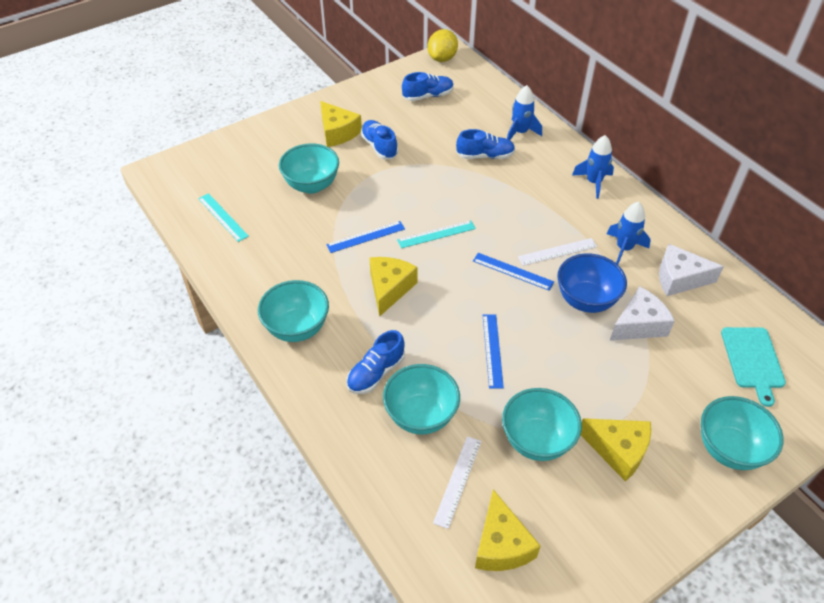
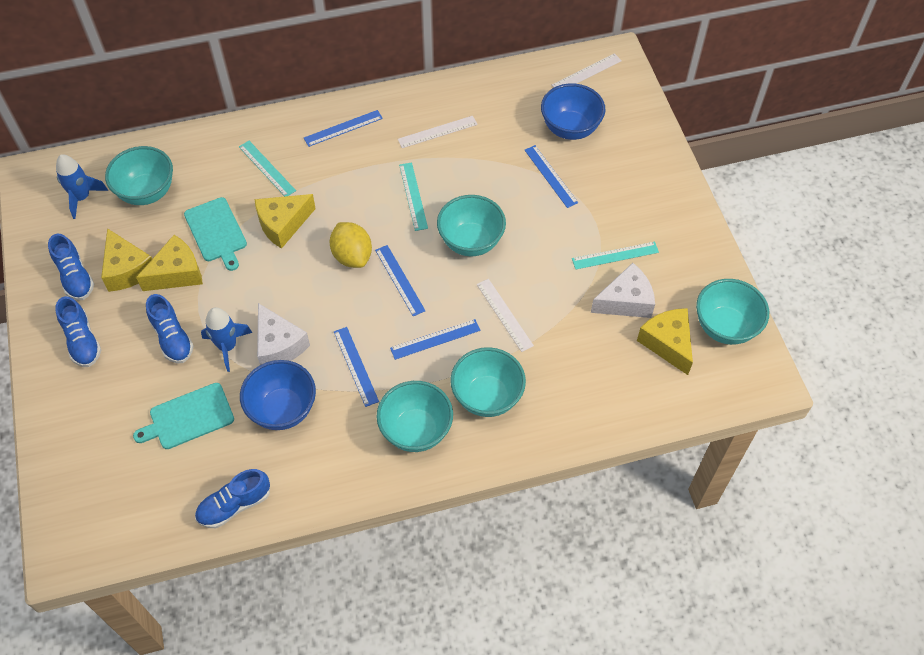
blue bowl: [557,253,627,313] = 1 -> [240,360,316,430] [541,83,606,140] = 2
blue rocket: [507,85,542,140] [572,135,614,199] [607,202,651,265] = 3 -> [56,154,108,219] [201,307,252,372] = 2
blue ruler: [326,221,405,253] [473,253,554,291] [483,314,504,389] = 3 -> [304,110,383,147] [334,327,379,407] [375,245,426,316] [390,319,480,360] [525,145,578,208] = 5
turquoise cutting board: [721,327,786,407] = 1 -> [133,383,234,449] [184,197,247,271] = 2
turquoise ruler: [198,193,249,242] [397,220,476,248] = 2 -> [239,141,296,196] [399,163,428,231] [572,242,659,269] = 3
white ruler: [433,436,481,529] [518,238,597,266] = 2 -> [398,116,478,148] [477,279,534,352] [552,53,622,87] = 3

